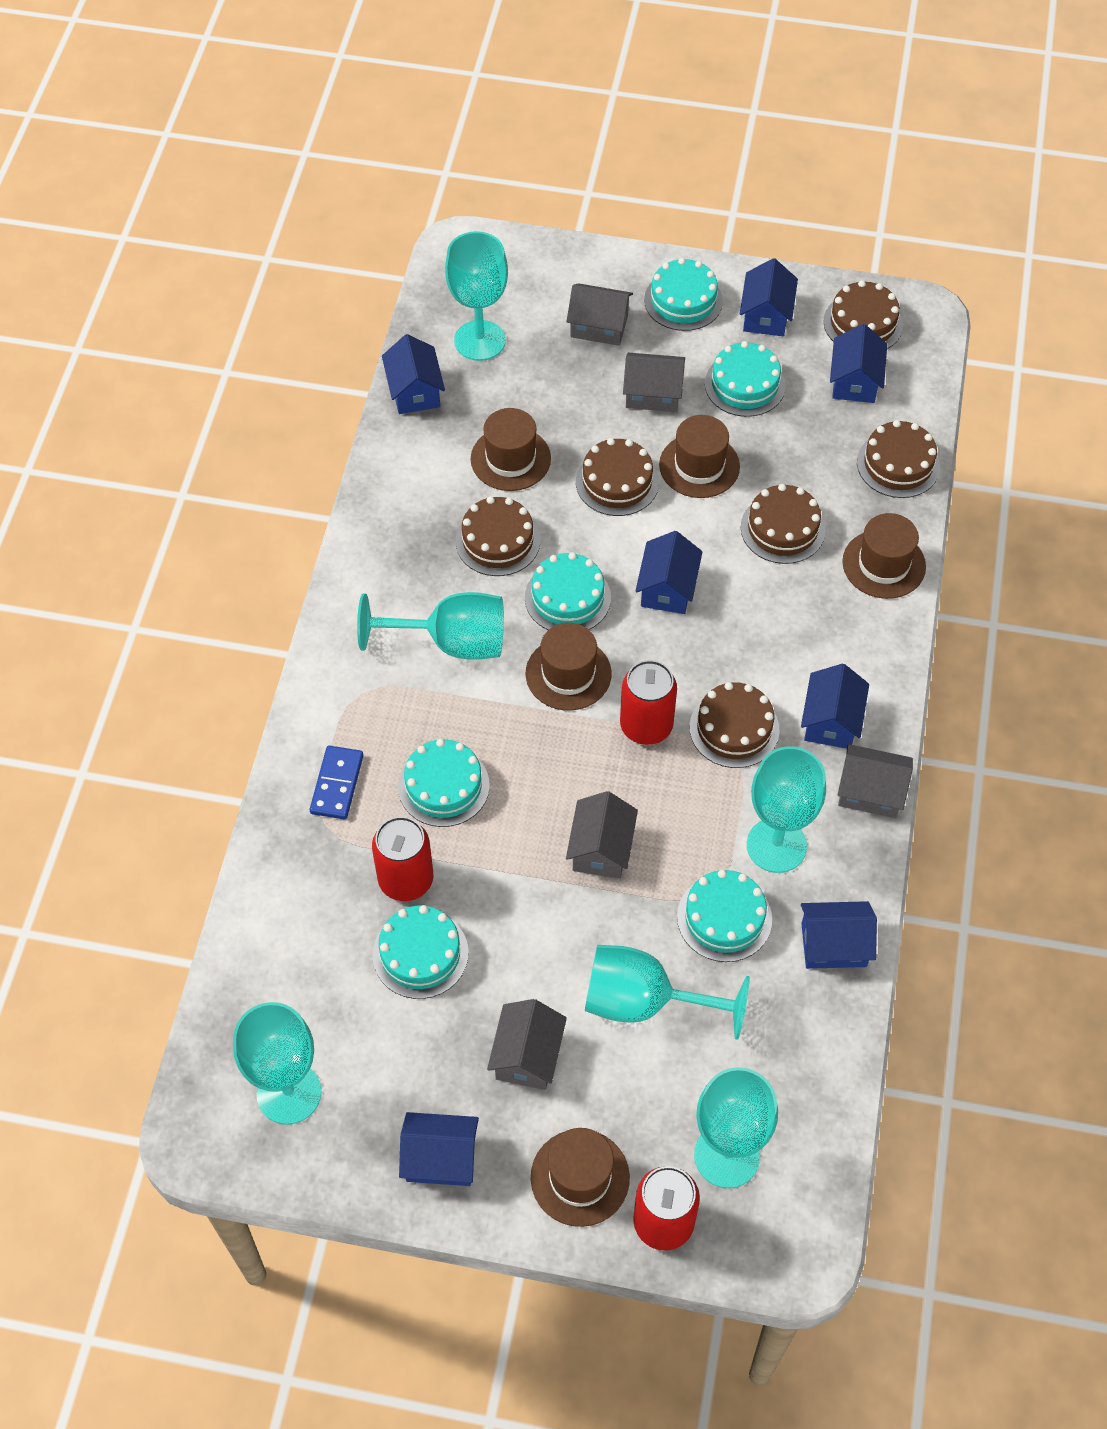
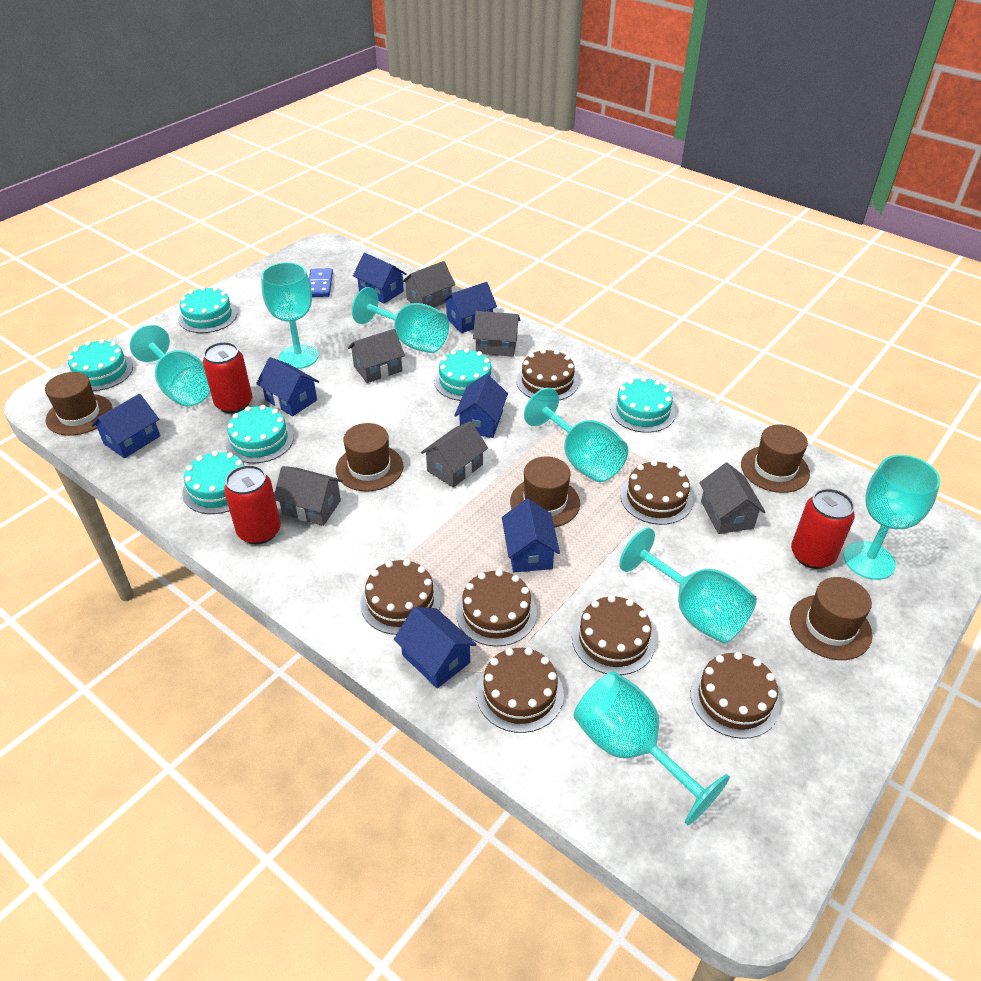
brown cake: [456,496,540,576] [576,438,659,516] [689,682,780,768] [741,484,825,564] [823,280,903,349] [857,420,940,498] = 6 -> [360,559,441,635] [456,570,537,647] [476,648,564,733] [516,349,579,400] [572,595,655,675] [621,460,693,525] [690,652,780,739] = 7
grey house: [487,999,567,1090] [566,283,633,346] [566,791,638,879] [623,352,685,412] [838,744,913,818] = 5 -> [274,466,343,526] [348,329,405,383] [402,261,455,307] [421,421,488,487] [473,311,520,357] [700,463,765,534] = 6
turquoise goblet: [233,1002,321,1125] [357,592,504,660] [445,231,508,361] [585,945,750,1040] [694,1067,778,1188] [747,746,826,873] = 6 -> [130,325,211,406] [261,262,318,369] [352,287,449,353] [524,388,628,482] [573,671,730,825] [620,528,757,644] [844,455,940,580] = 7

